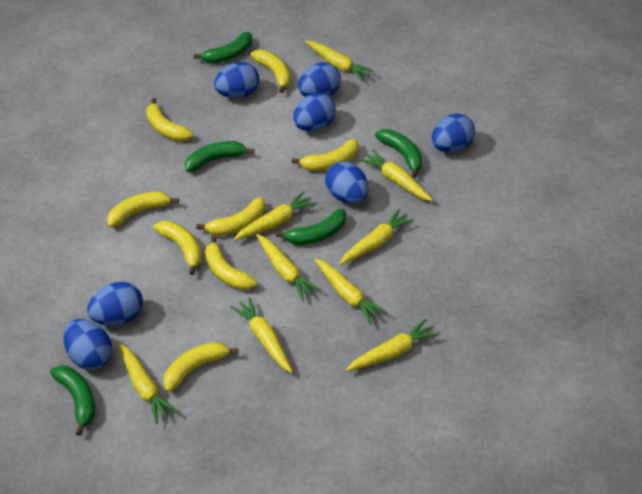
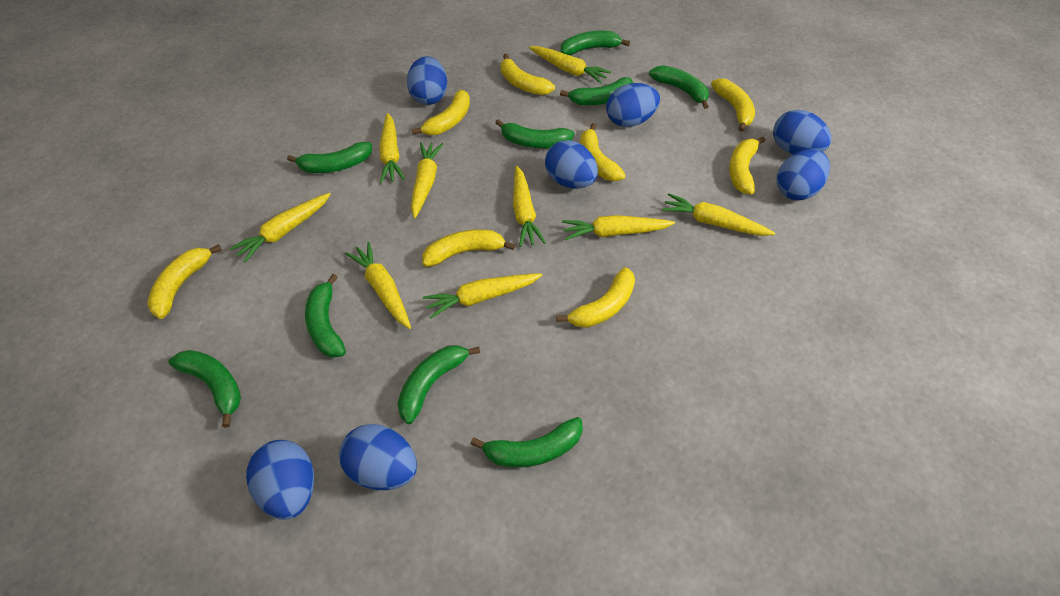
green banana: [50,365,95,436] [185,141,254,172] [194,32,252,63] [276,209,346,245] [375,129,422,178] = 5 -> [168,350,241,428] [287,142,372,173] [305,274,346,358] [398,345,480,424] [471,417,583,468] [495,119,575,148] [560,77,633,105] [561,31,630,55] [649,65,709,109] = 9

